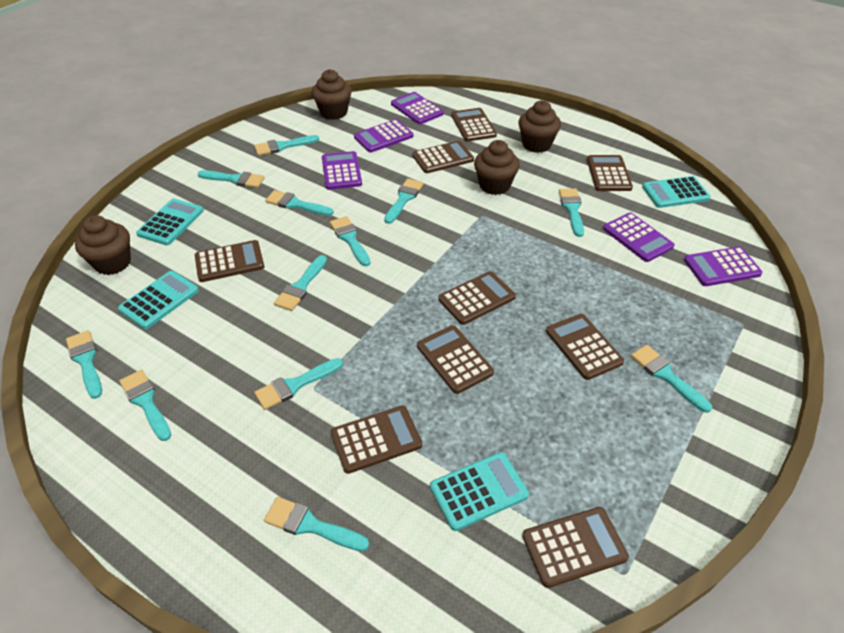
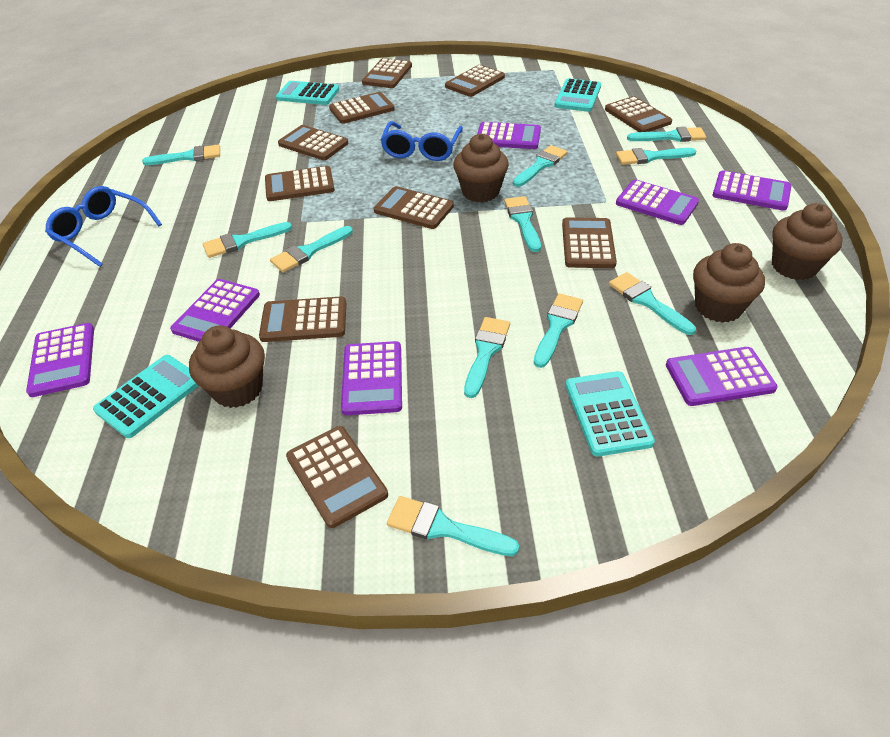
blue glasses: none = 0 -> [45,186,162,267] [381,121,463,161] = 2
brown calculator: [195,240,264,282] [331,405,422,474] [413,141,474,173] [417,325,494,394] [439,271,516,325] [451,108,497,141] [522,507,629,588] [546,314,624,380] [587,155,633,191] = 9 -> [259,297,347,342] [265,166,335,201] [278,125,348,160] [286,426,388,528] [329,92,395,124] [362,58,412,88] [374,186,454,229] [445,65,505,97] [562,217,617,268] [605,96,672,132] = 10
purple calculator: [322,151,362,190] [354,119,413,152] [391,92,444,124] [603,213,675,262] [684,246,763,286] = 5 -> [26,323,94,397] [170,279,260,342] [341,341,402,415] [477,122,541,149] [616,180,699,225] [666,347,778,406] [712,170,792,211] = 7
turquoise brush: [66,330,102,399] [119,370,171,441] [197,170,265,188] [254,135,319,156] [254,358,343,410] [264,497,369,551] [265,190,334,216] [274,255,327,311] [330,216,371,266] [384,178,424,224] [559,189,584,237] [631,345,712,413] = 12 -> [142,145,220,165] [203,222,292,258] [270,226,353,272] [387,496,519,556] [464,317,510,398] [504,196,541,252] [513,145,568,187] [534,293,583,368] [609,272,696,335] [616,148,696,165] [627,127,707,142] = 11

